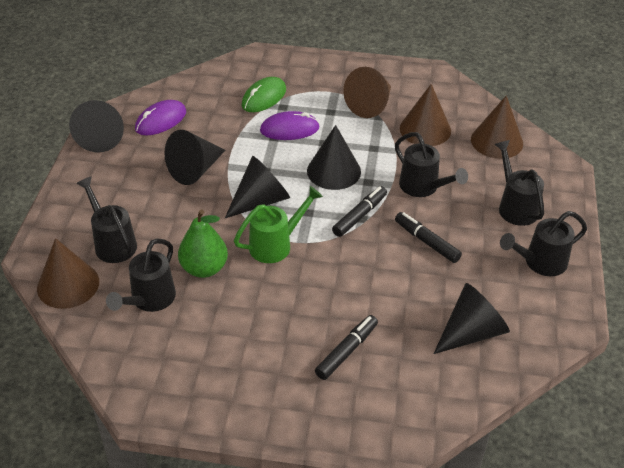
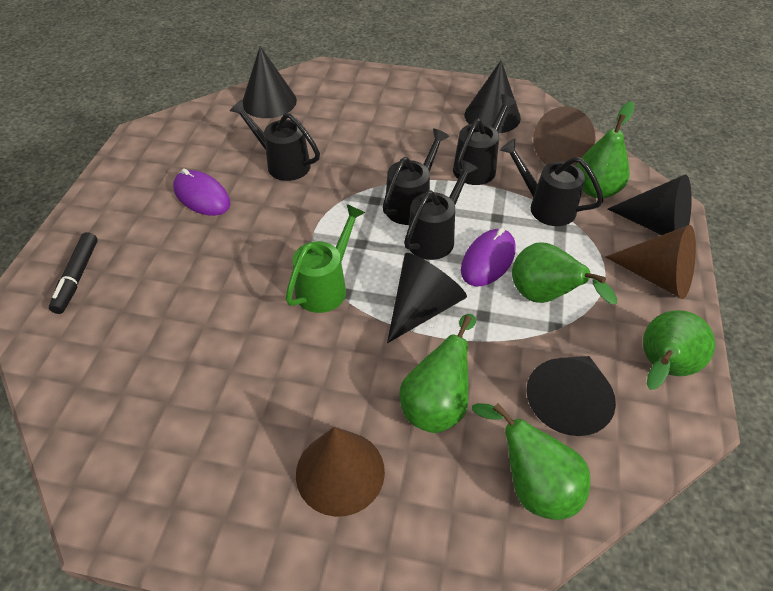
black marker: [315,315,378,380] [332,186,387,237] [395,212,462,263] = 3 -> [49,232,98,314] = 1
brown cone: [37,238,99,309] [343,67,391,118] [400,84,451,146] [471,96,523,159] = 4 -> [296,427,385,517] [533,107,596,166] [606,225,696,299] = 3
green mouse: [241,77,286,112] = 1 -> none = 0
green pear: [178,209,228,278] = 1 -> [399,314,476,433] [472,403,590,520] [512,242,617,304] [577,101,635,198] [643,310,715,390] = 5

